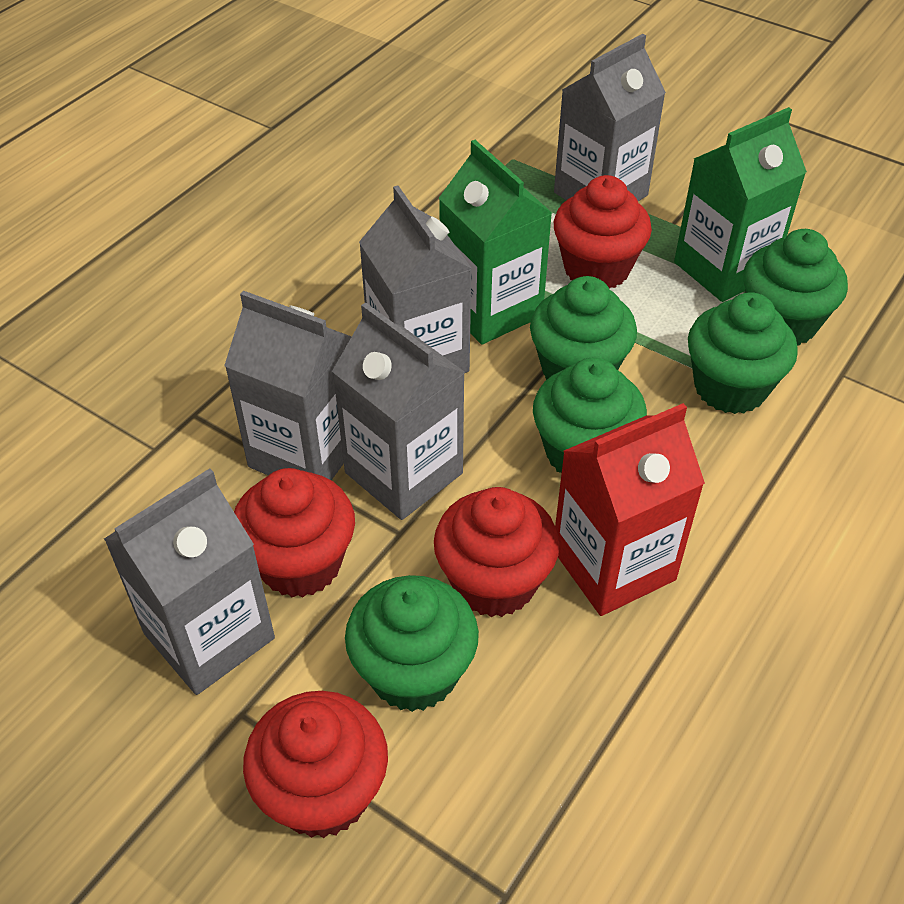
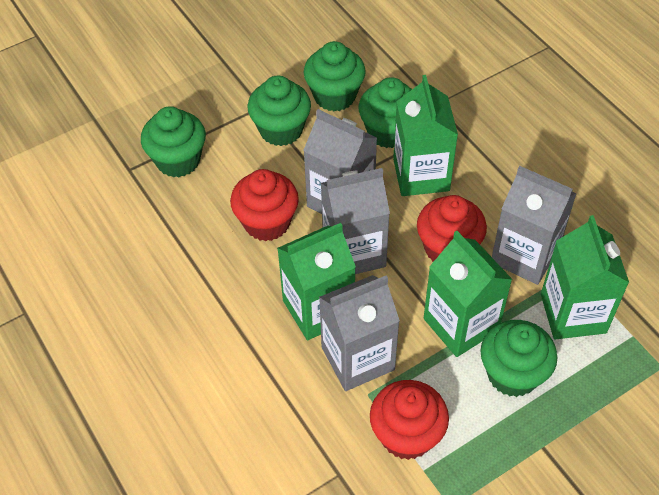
green carton: [439,140,552,345] [674,107,807,302] = 2 -> [277,223,356,340] [393,75,458,196] [424,231,513,357] [541,215,629,340] = 4
grey carton: [104,468,275,695] [224,291,352,480] [332,302,465,520] [359,185,472,373] [554,34,666,201] = 5 -> [303,109,377,214] [319,275,400,391] [321,168,390,274] [492,166,577,285] = 4
red carton: [555,403,705,616] = 1 -> none = 0
red cupcake: [234,468,355,598] [243,691,388,838] [434,487,559,617] [554,175,652,289] = 4 -> [230,169,299,241] [370,380,449,460] [417,195,487,262] = 3

